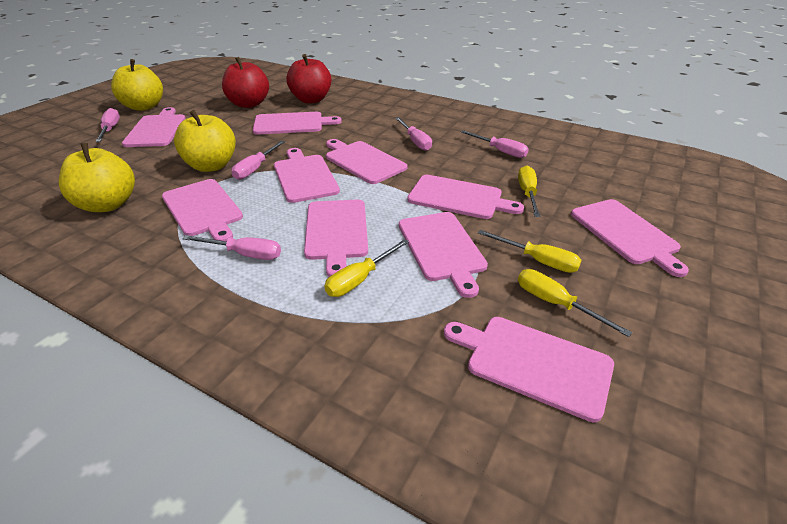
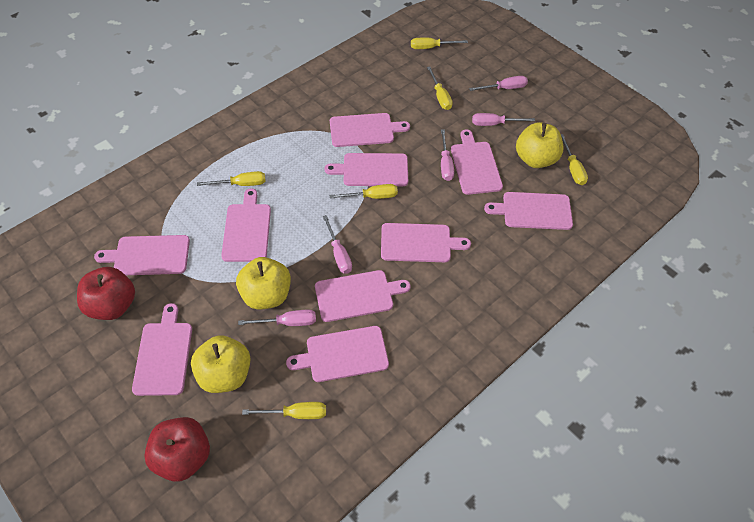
yellow screwdriver: [324,239,409,297] [478,230,582,273] [518,165,540,217] [518,269,632,337] = 4 -> [197,171,266,186] [242,402,326,419] [330,184,398,199] [411,38,468,49] [427,67,453,110] [561,134,588,185] = 6

